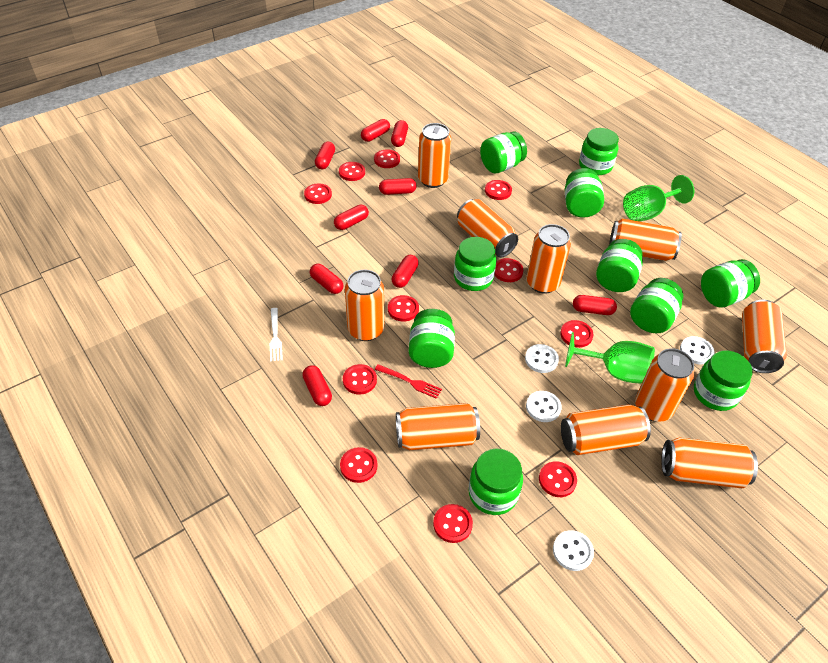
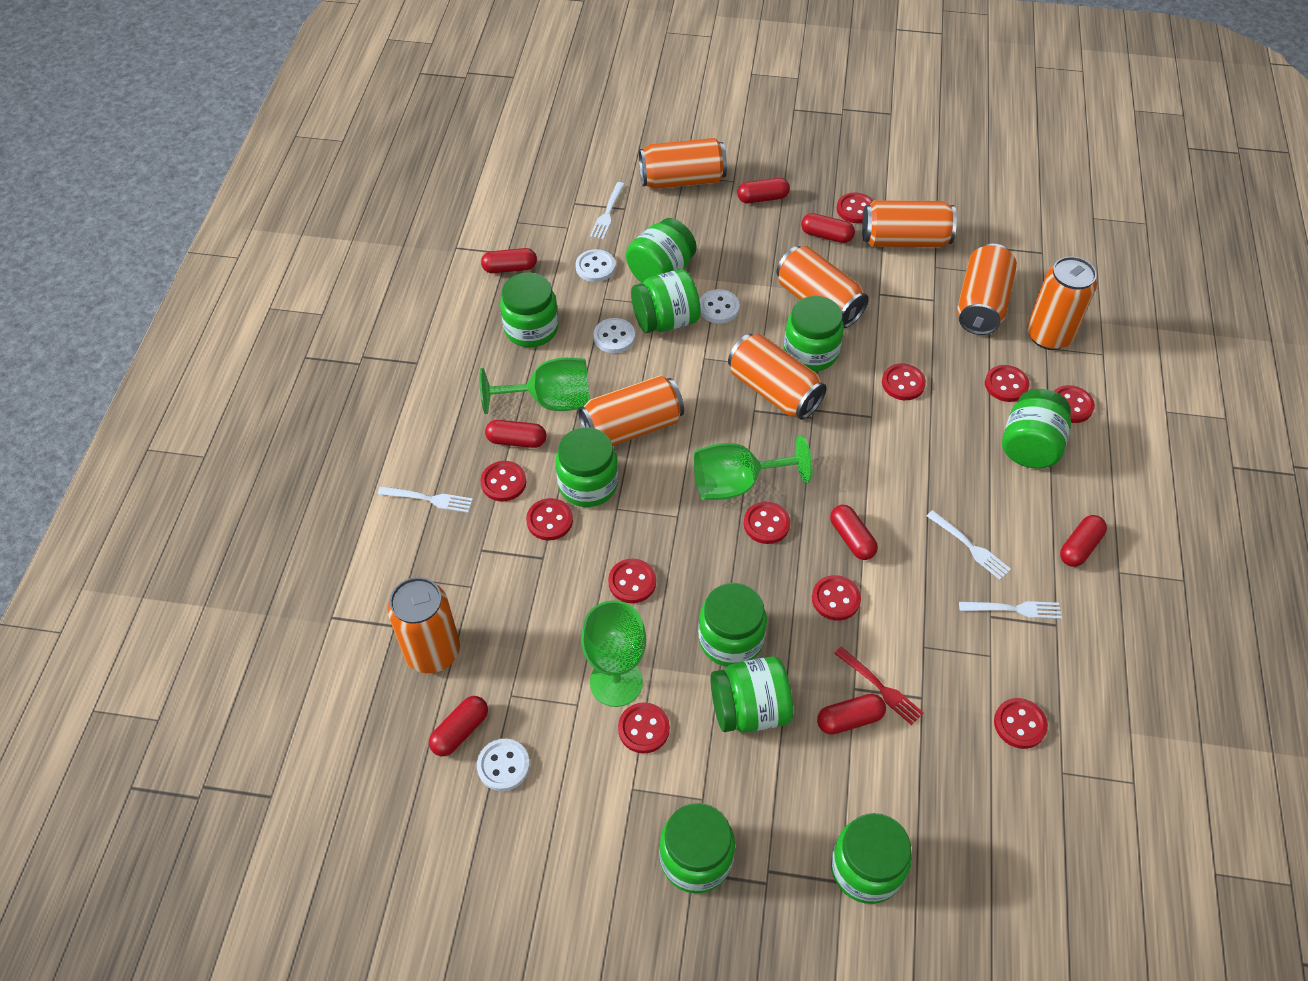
green goblet: [565,332,655,384] [623,175,694,222] = 2 -> [479,358,589,414] [581,600,646,707] [693,435,812,500] = 3
orange can: [345,269,384,341] [396,403,480,450] [418,123,451,188] [457,199,518,258] [526,224,571,294] [561,405,651,455] [609,219,682,261] [635,348,694,422] [661,438,758,488] [742,300,787,373] = 10 -> [388,577,460,673] [578,375,684,446] [639,138,727,189] [728,334,827,420] [776,246,869,328] [862,200,957,248] [957,244,1017,335] [1027,256,1097,350] = 8
red capsule: [302,365,332,406] [310,264,343,294] [315,142,335,169] [334,205,369,230] [361,119,390,142] [379,178,417,195] [391,120,408,147] [392,255,419,288] [573,295,617,315] = 9 -> [429,696,488,756] [481,248,537,273] [485,420,546,448] [737,178,790,203] [801,213,855,243] [817,694,886,735] [830,505,878,560] [1060,515,1107,567] = 8
white fork: [270,308,283,361] = 1 -> [378,486,473,513] [590,182,625,239] [927,510,1011,580] [959,601,1062,619] = 4

